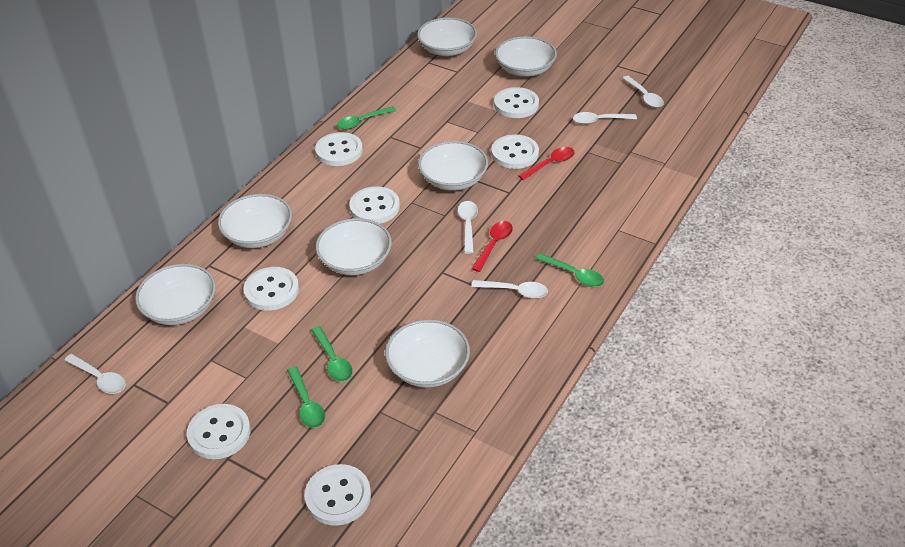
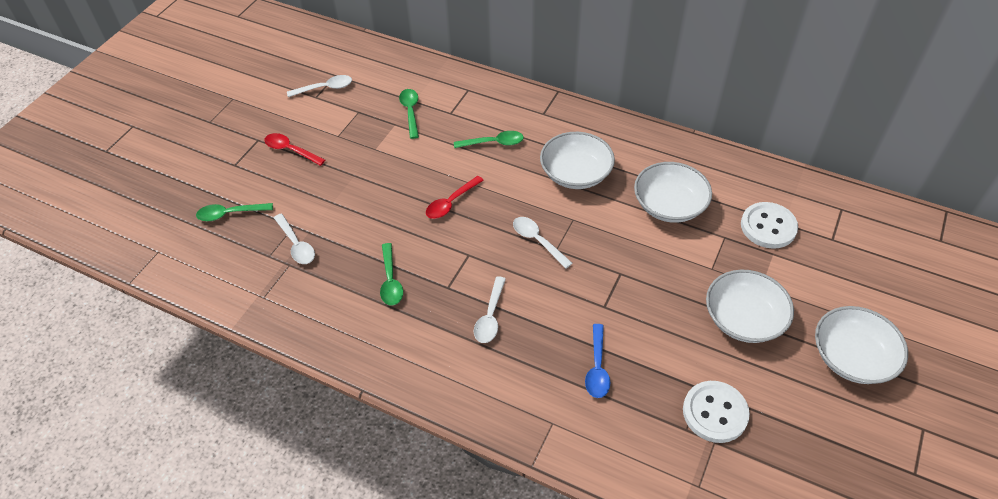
blue spoon: none = 0 -> [585,324,610,398] = 1
white bowl: [135,264,216,325] [218,194,292,248] [316,218,392,275] [385,319,470,388] [417,17,477,56] [418,141,488,191] [495,36,557,77] = 7 -> [540,132,615,189] [634,162,712,223] [706,270,794,343] [815,306,908,384] = 4
white button: [187,404,251,459] [244,267,299,311] [305,464,371,526] [315,132,363,166] [349,186,400,224] [491,134,539,169] [494,87,539,118] = 7 -> [683,381,750,443] [741,202,798,249] = 2
white spoon: [64,354,126,394] [458,201,478,254] [471,280,548,299] [573,112,637,124] [623,76,664,108] = 5 -> [274,213,315,264] [287,75,352,97] [474,276,506,343] [513,217,573,269] = 4

